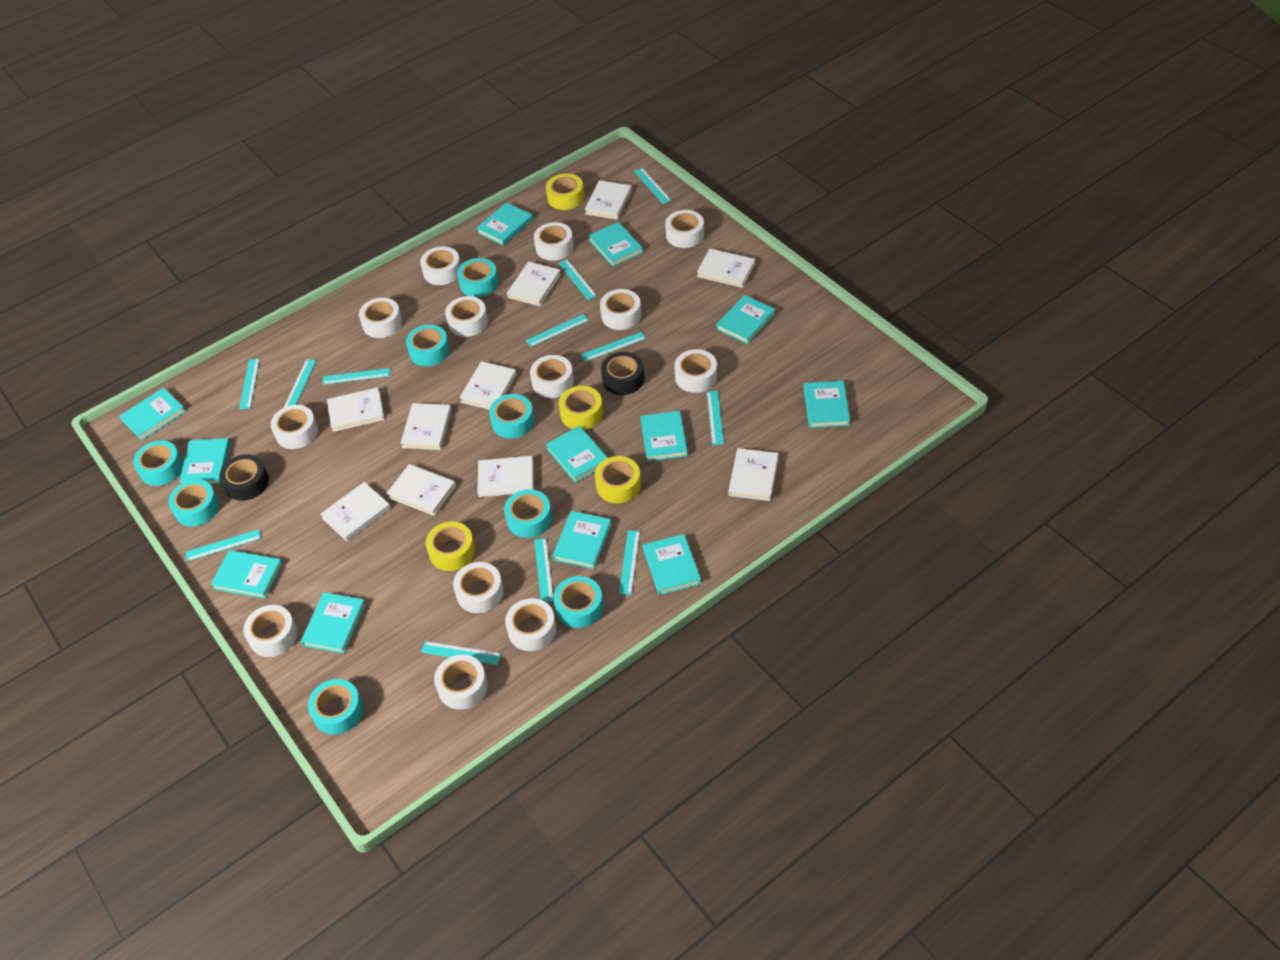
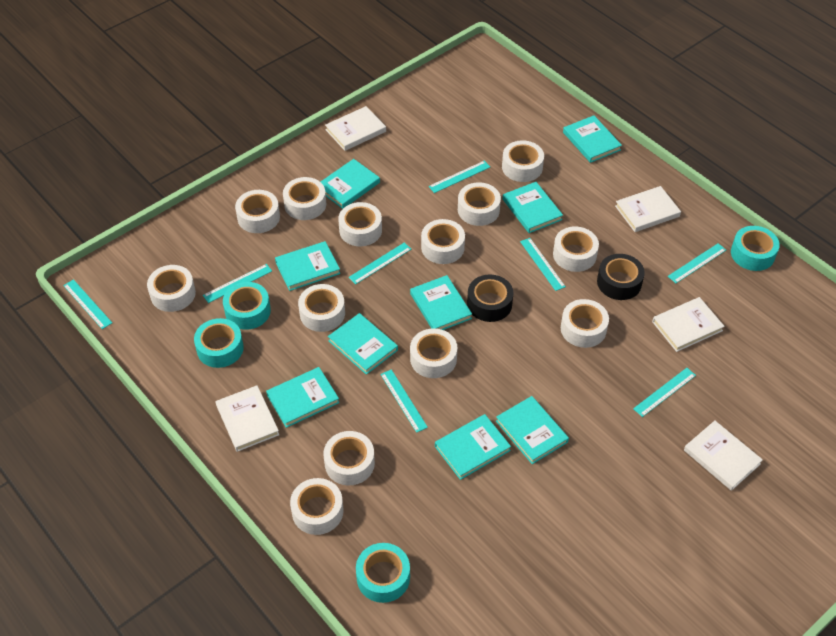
turquoise book: [119,388,186,440] [179,438,230,485] [211,550,283,599] [301,592,366,654] [477,202,533,245] [546,426,608,483] [553,511,612,569] [588,222,643,267] [640,411,688,462] [643,534,701,595] [716,295,776,344] [804,381,850,428] = 12 -> [266,367,339,428] [275,241,340,291] [321,159,380,209] [328,313,398,375] [410,275,472,330] [435,414,511,480] [496,396,569,464] [503,182,563,233] [563,116,622,163] = 9
turquoise ruler: [186,529,261,561] [239,359,260,409] [283,359,316,408] [322,368,390,385] [421,641,501,665] [526,314,589,347] [534,538,553,602] [558,259,597,300] [581,332,646,362] [619,530,640,595] [634,168,672,204] [707,390,724,445] = 12 -> [63,279,112,329] [203,264,272,303] [348,242,411,284] [380,369,428,433] [428,161,490,193] [520,238,566,291] [633,368,696,417] [668,243,726,283] = 8
turquoise tape: [133,440,183,486] [168,479,219,526] [308,679,364,735] [406,325,450,366] [457,258,499,297] [489,394,535,439] [504,489,552,538] [553,576,604,628] = 8 -> [194,318,244,368] [223,282,271,330] [356,543,410,603] [731,226,780,271] = 4
white book: [320,482,391,541] [327,387,385,432] [387,464,456,516] [401,403,452,450] [459,361,517,410] [478,456,534,497] [507,261,561,306] [584,180,632,220] [697,249,755,288] [728,448,778,501] = 10 -> [216,386,279,452] [325,106,386,151] [615,186,681,232] [652,297,725,352] [684,421,763,491] = 5
yellow tape: [426,521,475,571] [546,173,584,210] [558,386,603,430] [595,456,641,503] = 4 -> none = 0

